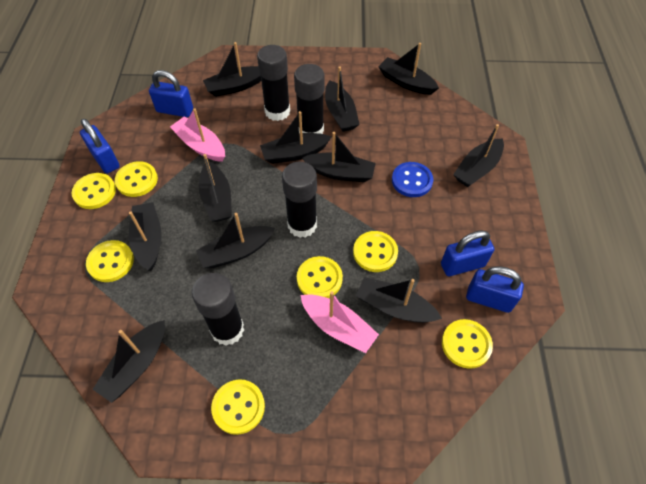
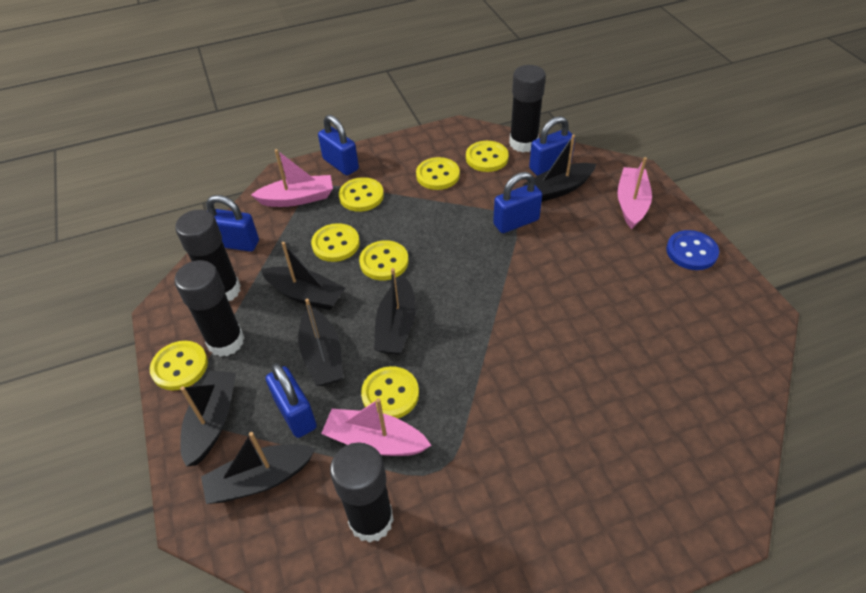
black boat: [93,320,165,403] [129,202,162,271] [196,213,275,268] [199,154,232,222] [203,42,261,97] [260,111,331,164] [302,132,376,182] [325,67,360,132] [356,277,442,323] [378,43,439,95] [453,124,504,187] = 11 -> [180,371,236,467] [201,432,316,504] [261,242,345,310] [298,299,343,386] [374,268,416,355] [523,135,596,202] = 6
blue padlock: [80,119,120,174] [149,70,193,117] [441,230,494,276] [466,266,524,313] = 4 -> [206,195,259,252] [266,363,317,438] [318,115,359,176] [493,172,542,233] [529,116,575,176] = 5
pink boat: [170,109,225,162] [300,291,379,353] = 2 -> [251,149,333,207] [321,398,431,456] [617,157,652,229] = 3

